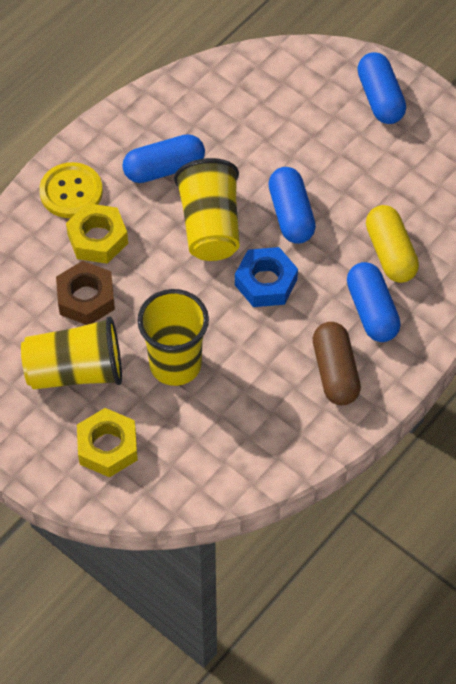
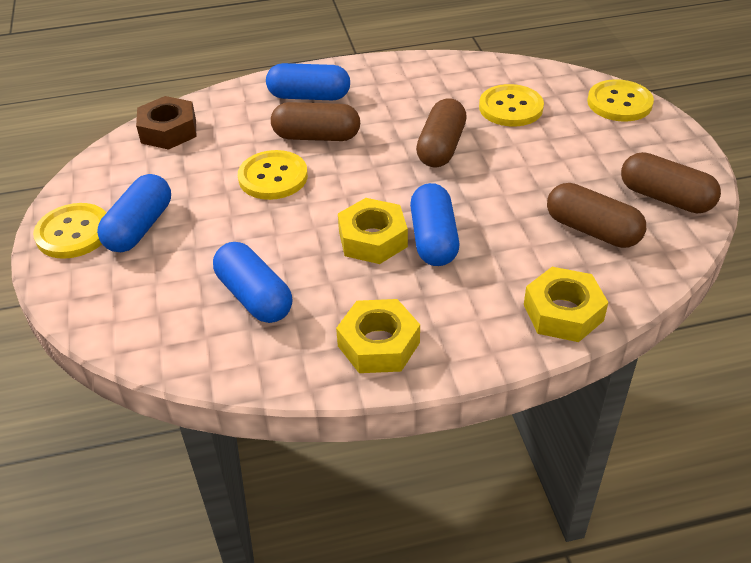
blue nut: [235,247,298,307] = 1 -> none = 0
brown capsule: [313,322,361,405] = 1 -> [271,102,360,141] [416,98,467,167] [547,183,646,248] [621,152,721,213] = 4
yellow button: [39,162,103,218] = 1 -> [33,203,106,259] [238,150,308,200] [479,84,544,126] [587,79,654,122] = 4
yellow capsule: [366,205,419,283] = 1 -> none = 0
yellow cup: [21,316,122,389] [137,289,209,386] [174,158,240,261] = 3 -> none = 0
yellow nut: [66,203,128,264] [77,408,138,478] = 2 -> [336,299,420,373] [338,198,408,264] [524,267,608,342] = 3

